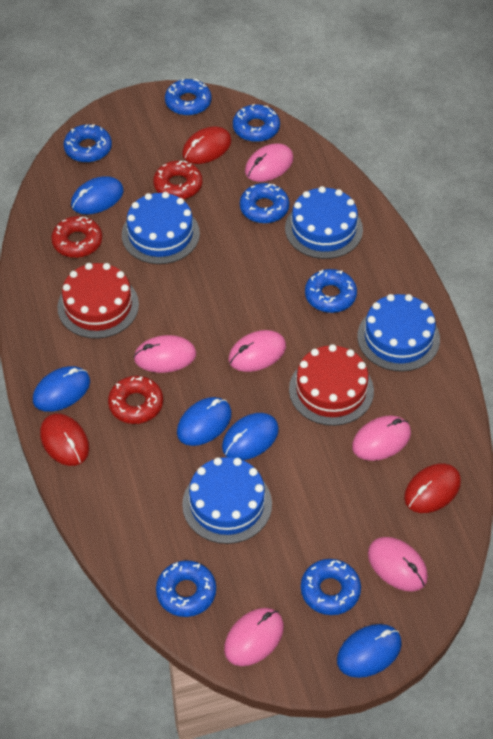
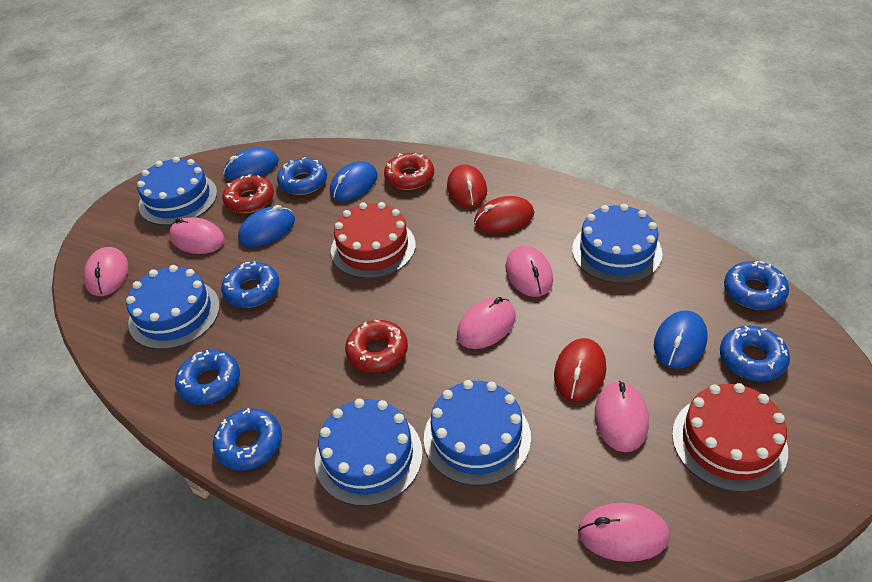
blue cake: [122,192,200,264] [182,457,272,544] [285,186,363,259] [357,294,440,372] = 4 -> [126,265,220,349] [137,157,217,225] [315,398,423,506] [424,380,531,486] [572,204,663,283] = 5
blue donut: [64,124,112,163] [156,560,216,617] [165,79,212,116] [233,104,280,142] [240,183,289,224] [301,559,361,615] [305,269,357,313] = 7 -> [175,350,240,405] [213,408,282,471] [221,261,279,308] [277,157,327,195] [720,326,790,381] [724,261,789,310] = 6
blue mouse: [33,366,90,412] [71,176,124,214] [177,397,232,446] [222,413,279,460] [337,624,402,678] = 5 -> [223,147,279,181] [238,205,295,247] [330,161,378,201] [654,310,708,369] = 4

